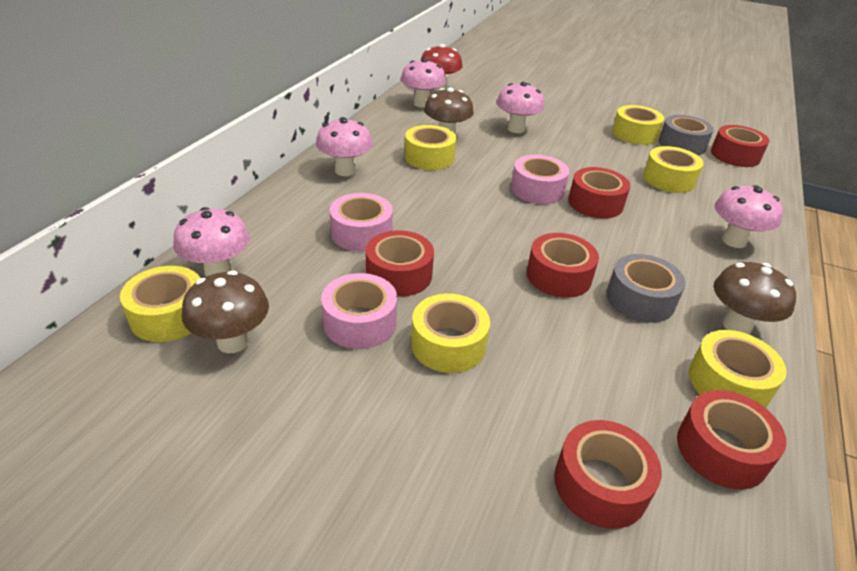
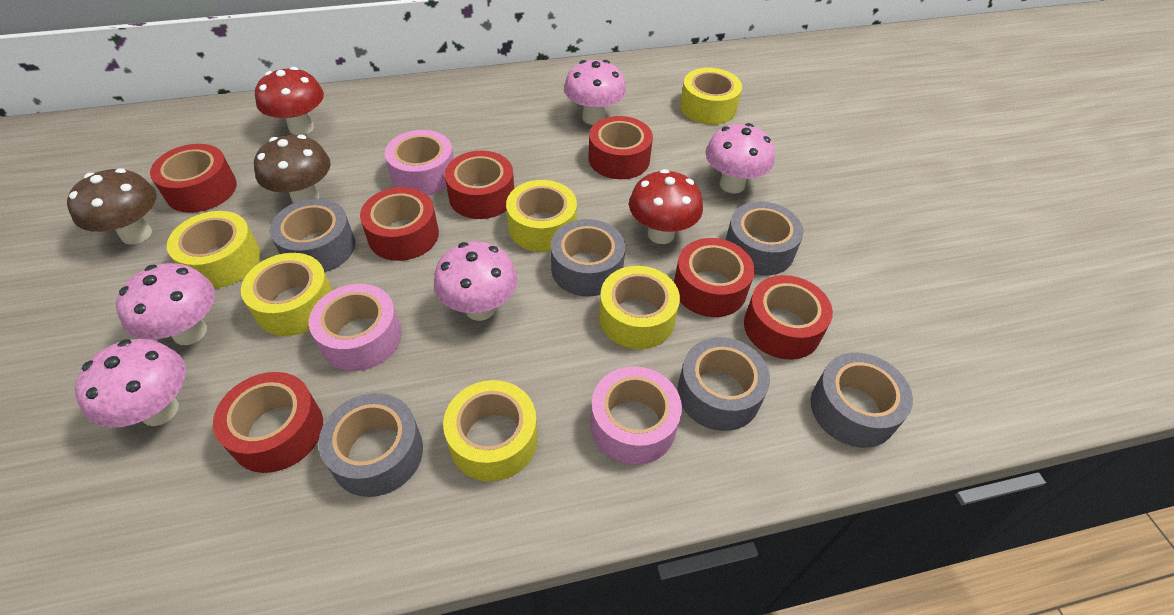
brown mushroom: [182,271,269,353] [424,88,474,135] [713,262,796,334] = 3 -> [67,168,157,245] [254,135,331,203] = 2
grey tape: [606,254,686,323] [659,115,714,155] = 2 -> [270,199,355,272] [318,393,423,497] [551,219,625,296] [677,337,770,431] [725,202,804,276] [811,353,913,448] = 6
red mushroom: [421,44,463,91] = 1 -> [255,67,324,135] [629,169,703,244] = 2
red tape: [366,230,434,297] [527,233,599,298] [554,420,662,529] [568,167,630,218] [677,390,786,489] [711,125,769,167] = 6 -> [150,144,237,213] [213,372,323,473] [360,187,439,261] [445,151,514,219] [588,116,653,179] [674,238,755,317] [744,275,833,360] = 7

